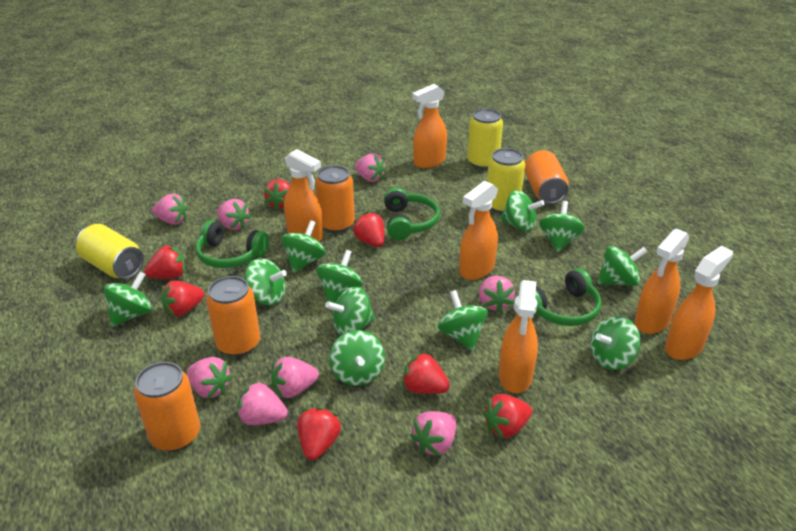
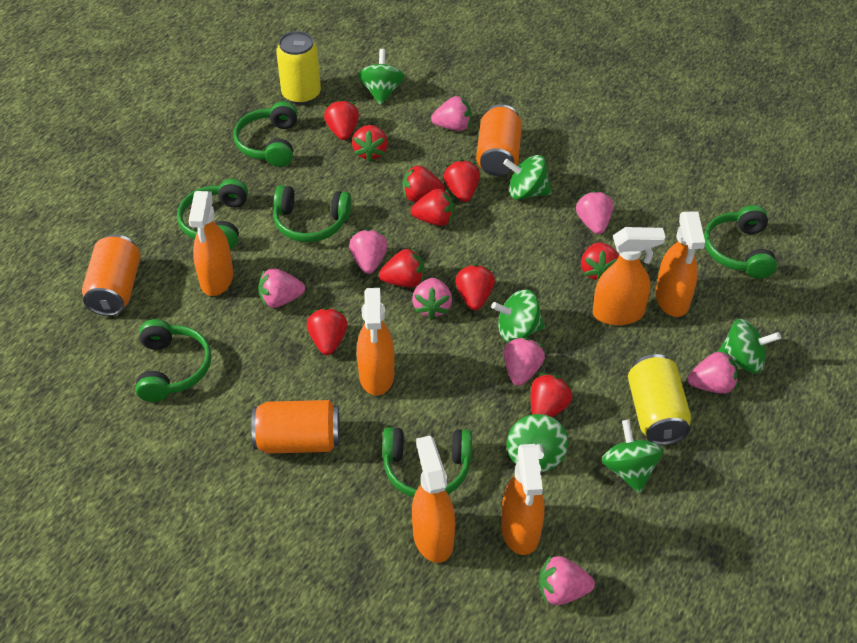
green headphones: [195,220,269,268] [384,187,440,240] [534,268,601,326] = 3 -> [135,319,212,402] [177,179,248,249] [233,101,298,167] [273,185,352,242] [382,427,472,497] [704,205,777,279] = 6
green spinning top: [104,271,152,327] [245,258,287,306] [282,220,326,273] [316,250,363,303] [325,286,375,335] [329,330,385,386] [438,290,488,351] [500,190,545,232] [539,201,585,252] [590,316,641,370] [598,246,648,286] = 11 -> [358,49,405,105] [491,289,545,342] [503,155,552,200] [507,414,568,472] [602,420,663,493] [718,319,781,373] = 6
orange can: [134,362,200,451] [206,276,260,356] [315,165,355,233] [525,150,569,204] = 4 -> [82,234,141,316] [251,400,340,454] [476,104,522,176] = 3
red strawberry: [144,245,186,279] [161,280,204,317] [264,179,291,210] [297,407,341,460] [352,212,385,247] [402,352,450,394] [483,394,532,438] = 7 -> [307,307,348,355] [324,99,359,140] [352,125,388,162] [379,248,424,288] [402,165,445,202] [411,189,454,226] [444,159,480,202] [455,264,495,310] [531,373,572,417] [581,242,619,282] = 10
yellow can: [76,224,144,279] [467,108,503,169] [487,148,525,213] = 3 -> [276,31,321,105] [628,354,691,445] = 2

